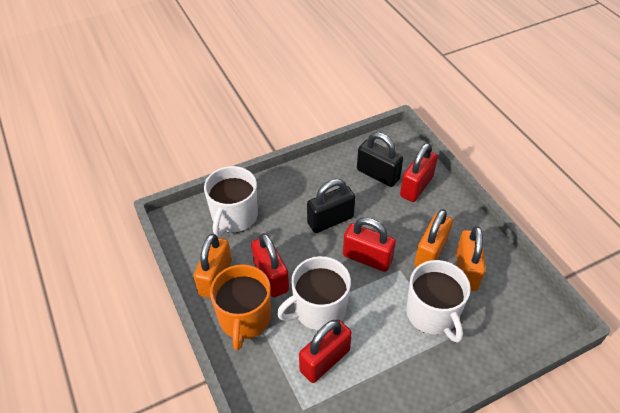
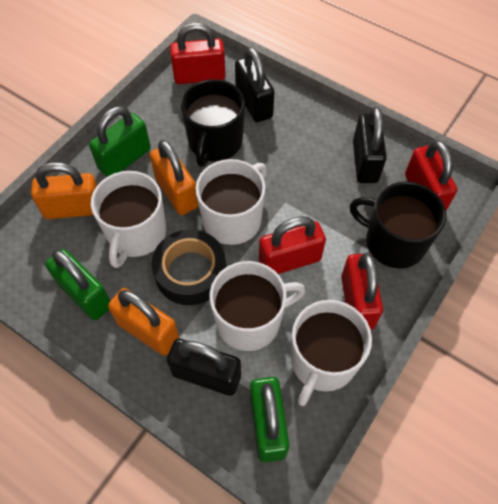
black mug: none = 0 -> [181,79,245,167] [350,182,446,269] = 2
black padlock: [307,179,355,233] [357,132,403,187] = 2 -> [167,338,241,396] [235,47,274,122] [353,107,387,183] = 3
black tape: none = 0 -> [152,229,226,305] = 1
green padlock: none = 0 -> [45,249,110,320] [89,106,151,177] [250,377,290,462] = 3
orange mug: [210,264,271,350] = 1 -> none = 0
white mug: [204,166,258,236] [277,256,351,330] [406,260,471,343] = 3 -> [91,171,166,268] [195,159,267,245] [210,261,306,351] [291,300,372,406] = 4

